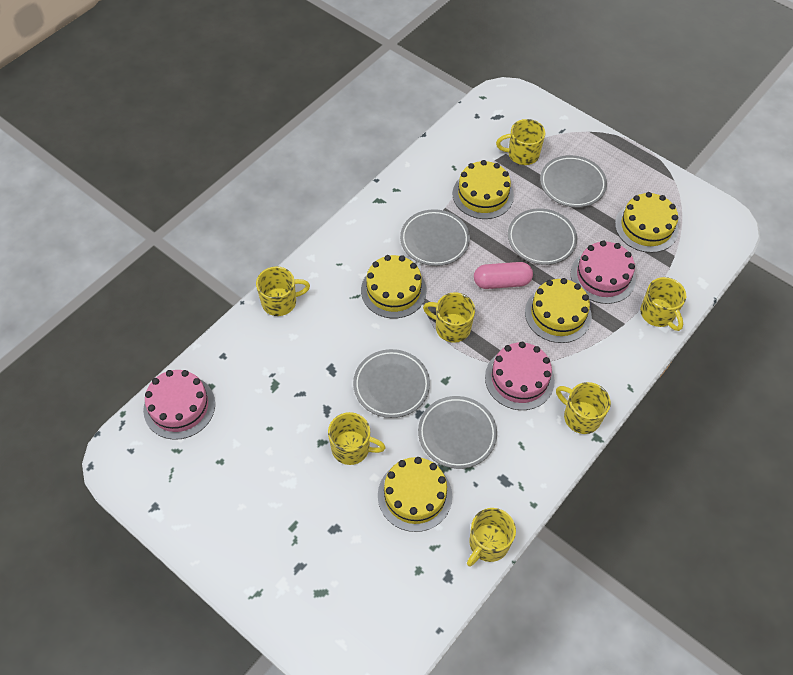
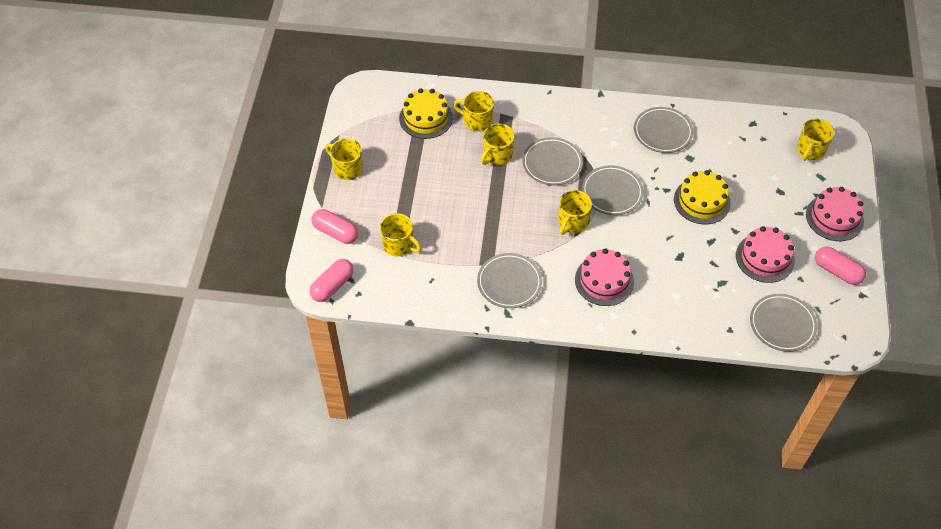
pink capsule: [474,262,533,289] = 1 -> [310,259,354,302] [311,209,358,244] [815,246,866,285] = 3
yellow cake: [361,255,427,318] [378,457,452,532] [453,160,514,219] [525,278,592,343] [615,192,678,253] = 5 -> [399,88,453,139] [674,170,731,224] = 2
yellow mug: [256,266,310,316] [328,412,386,465] [423,292,475,343] [467,508,516,567] [496,119,545,165] [556,382,611,434] [640,277,686,331] = 7 -> [325,138,363,180] [380,213,421,257] [453,91,494,132] [481,124,515,165] [558,190,592,235] [797,119,834,161] = 6

